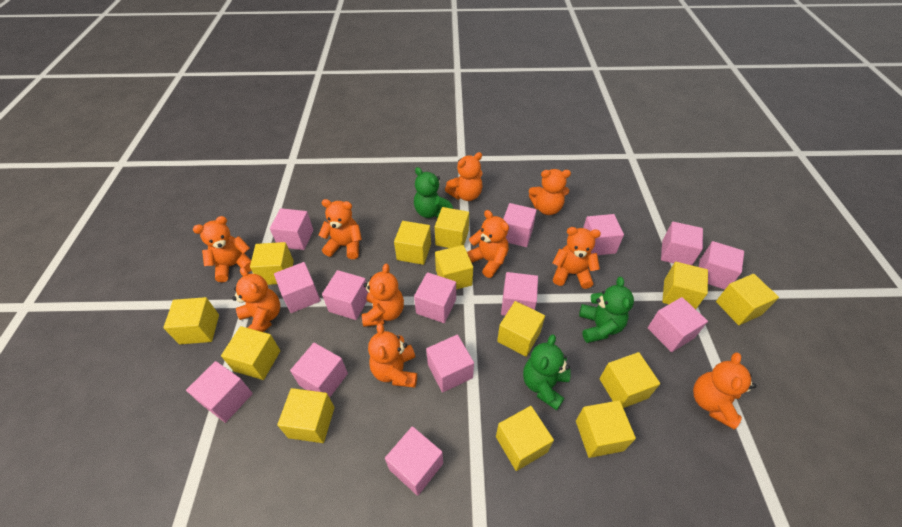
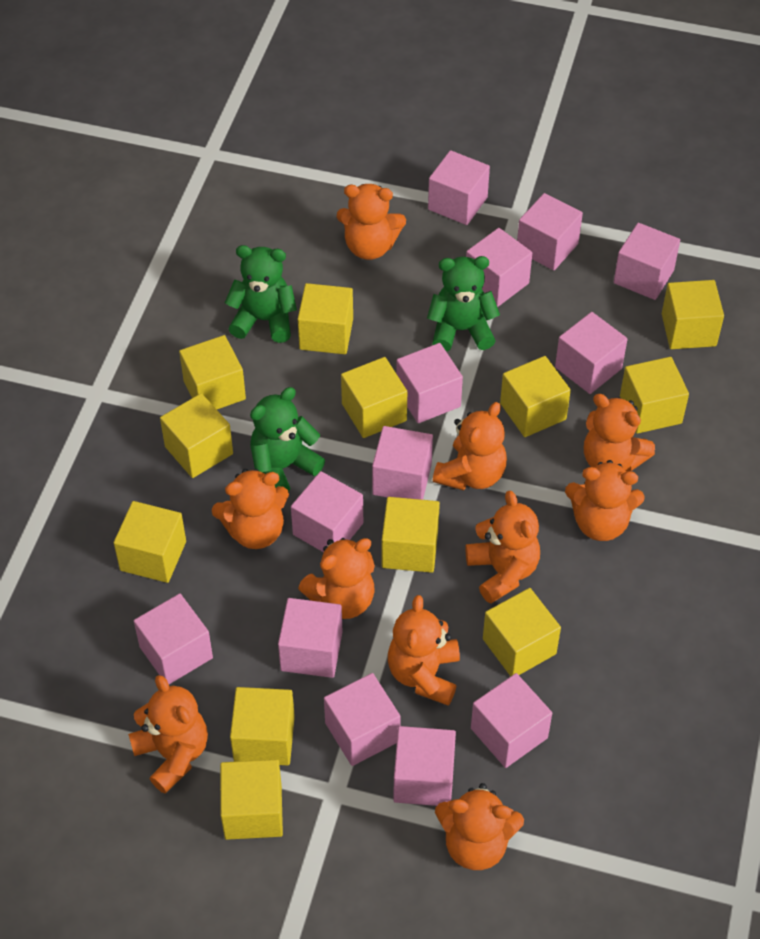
pink cube: [186,361,253,423] [270,208,313,250] [274,262,321,313] [290,343,348,398] [322,270,368,320] [385,426,443,496] [414,272,456,323] [426,335,474,393] [501,272,538,316] [503,203,537,247] [583,214,624,255] [648,297,708,352] [661,222,703,265] [699,241,744,290] = 14 -> [134,594,213,684] [278,598,343,678] [291,471,363,552] [324,673,401,766] [372,426,433,500] [393,726,456,806] [396,343,463,423] [428,150,490,225] [466,228,532,307] [471,673,552,768] [517,193,583,270] [555,312,628,394] [614,223,680,300] = 13
yellow cube: [163,297,219,344] [221,326,281,380] [250,242,294,285] [277,388,335,443] [394,221,431,265] [435,207,469,248] [435,245,473,290] [496,406,554,471] [497,301,545,357] [576,400,636,458] [599,352,660,408] [662,262,708,309] [716,274,779,325] = 13 -> [114,501,186,583] [160,393,233,478] [179,335,246,409] [220,759,283,840] [230,687,295,765] [298,283,353,354] [341,357,407,438] [382,497,440,573] [483,588,561,676] [500,356,571,437] [620,357,689,434] [662,280,724,349] = 12

